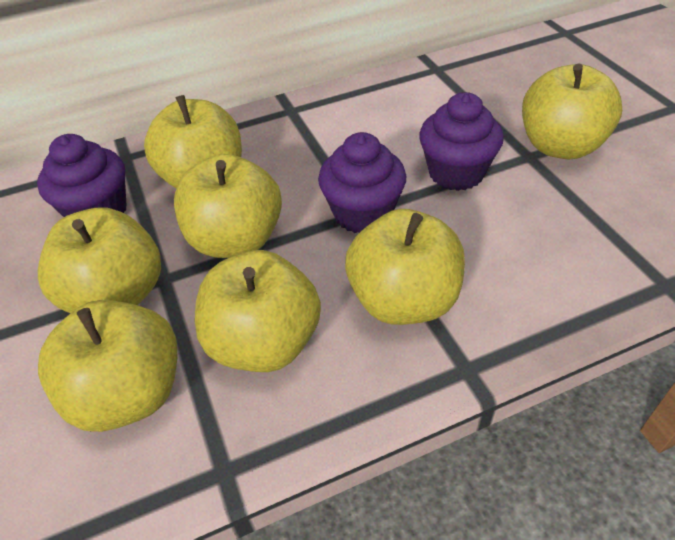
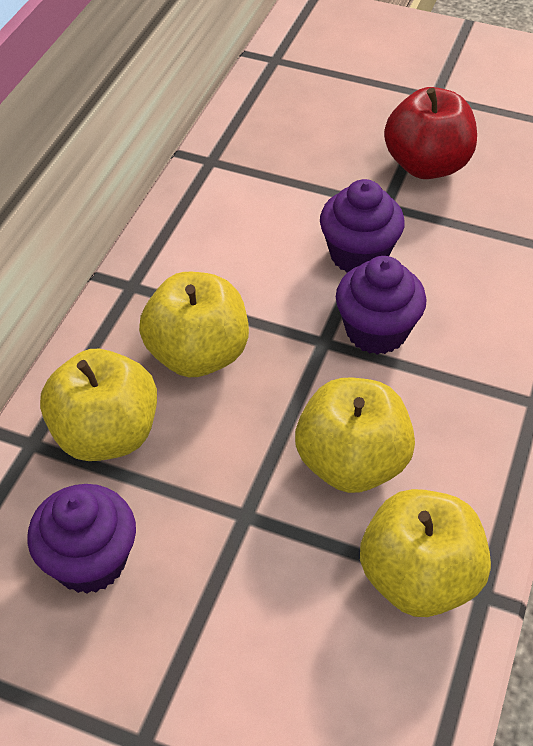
red apple: none = 0 -> [384,87,477,179] = 1
yellow apple: [38,208,161,313] [38,300,177,432] [144,95,242,189] [174,154,282,258] [195,250,321,372] [345,209,465,325] [522,63,622,159] = 7 -> [40,349,157,461] [139,272,249,377] [295,378,415,493] [360,489,491,617] = 4

